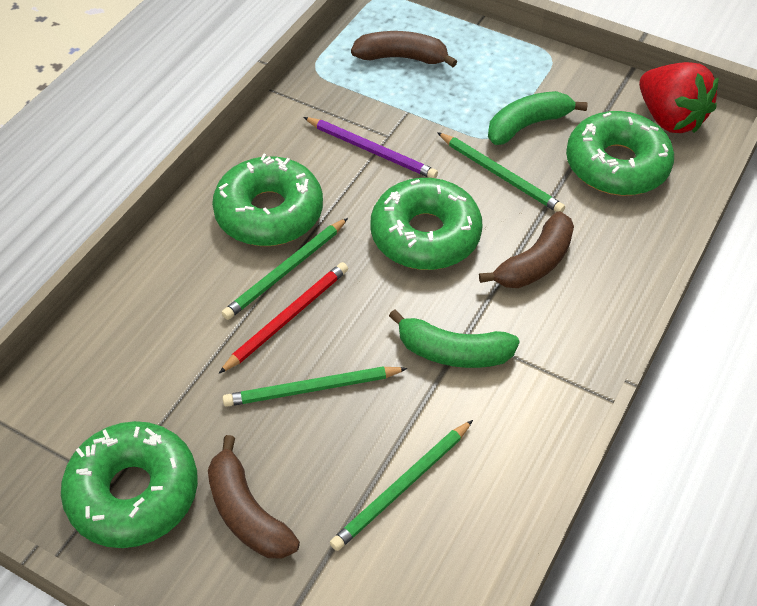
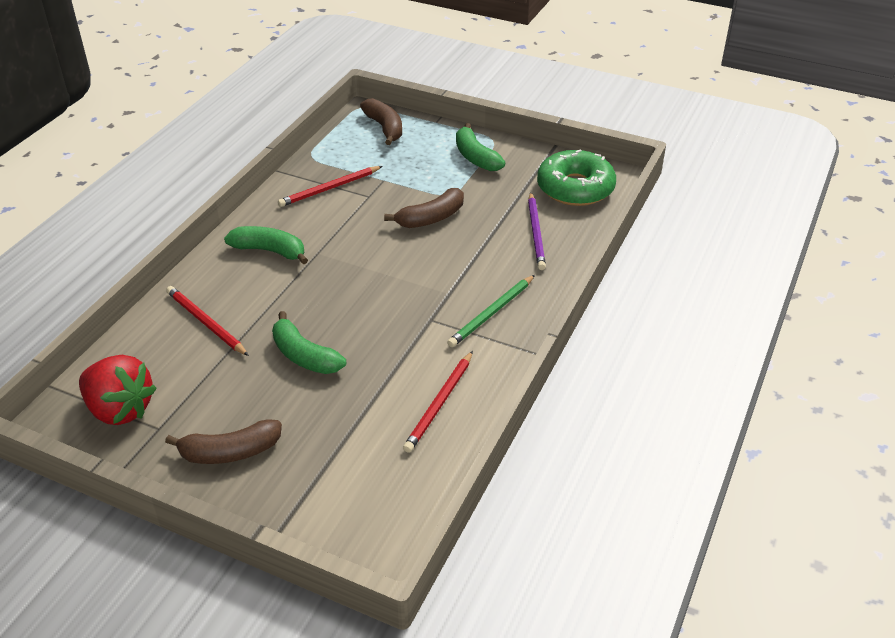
green banana: [389,310,520,368] [488,91,588,145] = 2 -> [224,226,308,264] [272,311,346,374] [456,123,505,171] = 3
green donut: [61,421,198,548] [212,153,323,246] [370,178,483,270] [566,111,674,196] = 4 -> [537,149,616,206] = 1
green pencil: [222,218,348,320] [223,366,408,407] [330,420,473,551] [437,132,565,212] = 4 -> [447,275,535,347] = 1
red pencil: [219,262,348,373] = 1 -> [166,286,249,356] [278,166,383,207] [403,351,473,453] = 3

